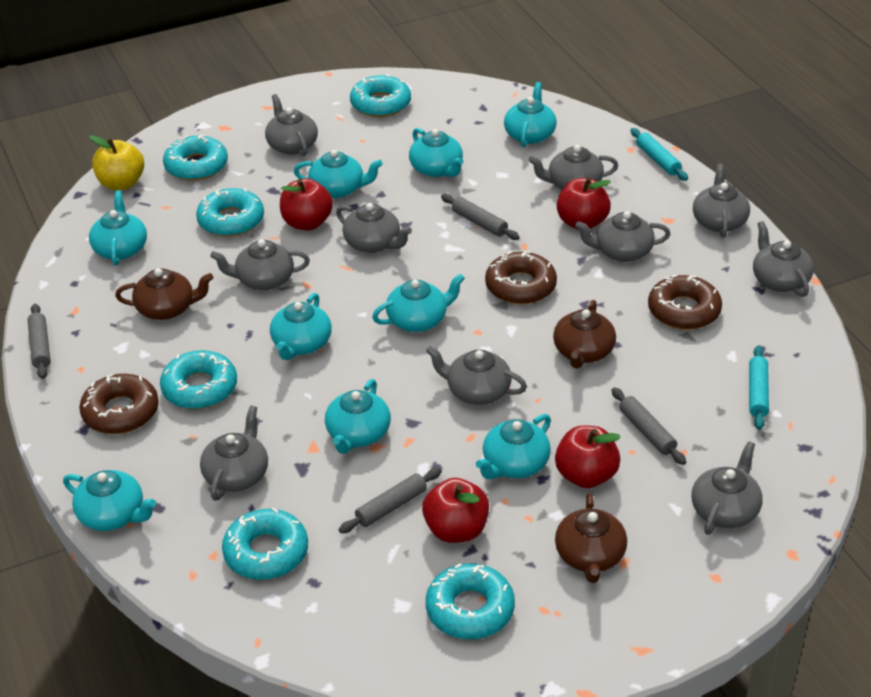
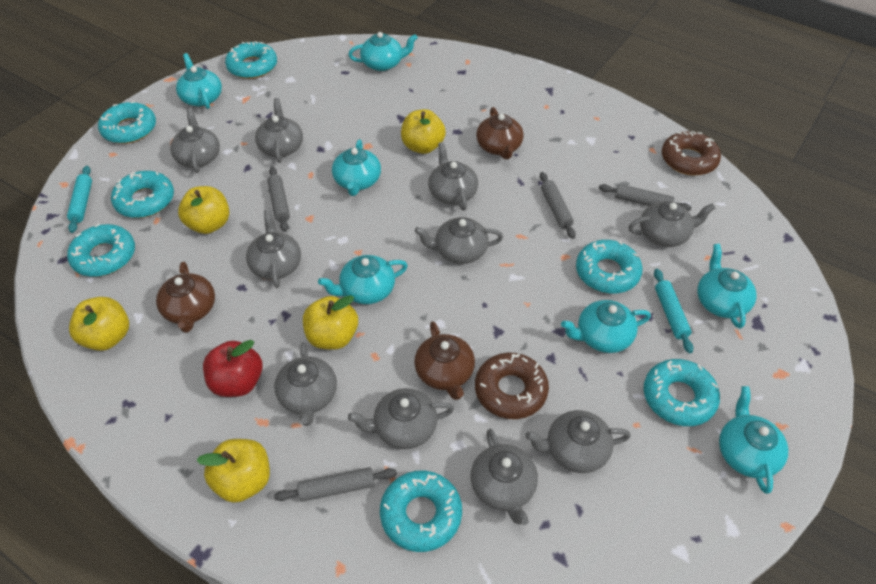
brown donut: [79,374,159,434] [485,251,557,304] [648,274,722,330] = 3 -> [475,353,549,419] [662,131,721,176] = 2
red apple: [280,178,333,231] [422,478,489,543] [555,426,621,488] [557,177,611,230] = 4 -> [203,340,263,397] = 1
turquoise donut: [160,350,237,409] [163,135,228,181] [196,188,264,237] [222,508,308,580] [350,74,411,117] [426,563,515,639] = 6 -> [67,223,135,277] [98,101,156,144] [111,171,174,218] [225,41,277,79] [380,470,462,552] [576,240,643,294] [643,359,720,426] = 7
turquoise teapot: [63,470,156,531] [89,190,147,265] [270,293,332,360] [294,150,383,198] [325,379,391,454] [372,273,465,332] [409,128,464,177] [476,414,551,479] [504,82,557,147] = 9 -> [176,53,222,109] [318,255,408,304] [332,139,381,196] [348,32,418,71] [561,300,651,353] [697,244,757,328] [719,386,788,494] = 7
yellow apple: [89,135,144,190] = 1 -> [69,297,129,351] [178,186,229,234] [196,439,270,503] [303,295,358,350] [401,109,446,154] = 5

